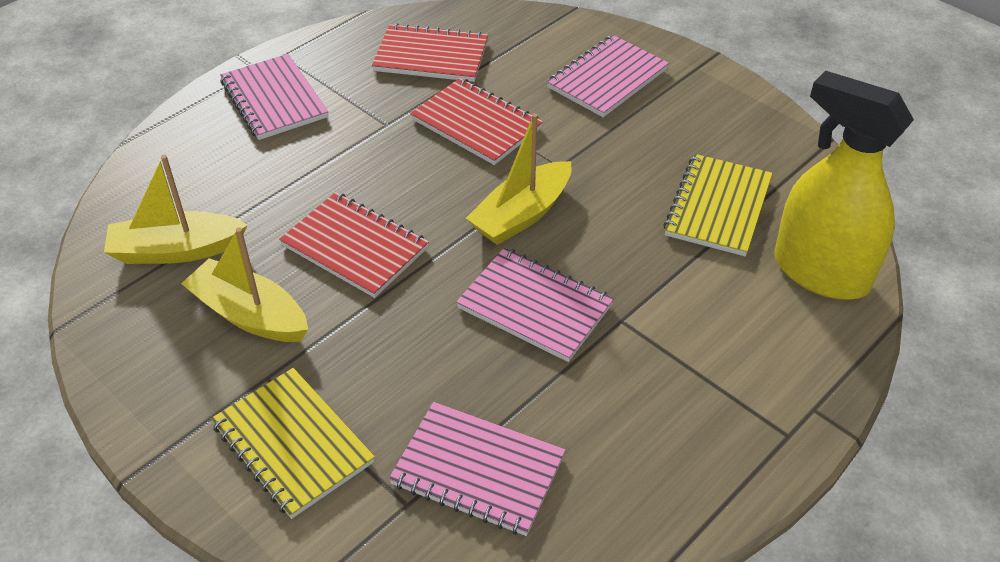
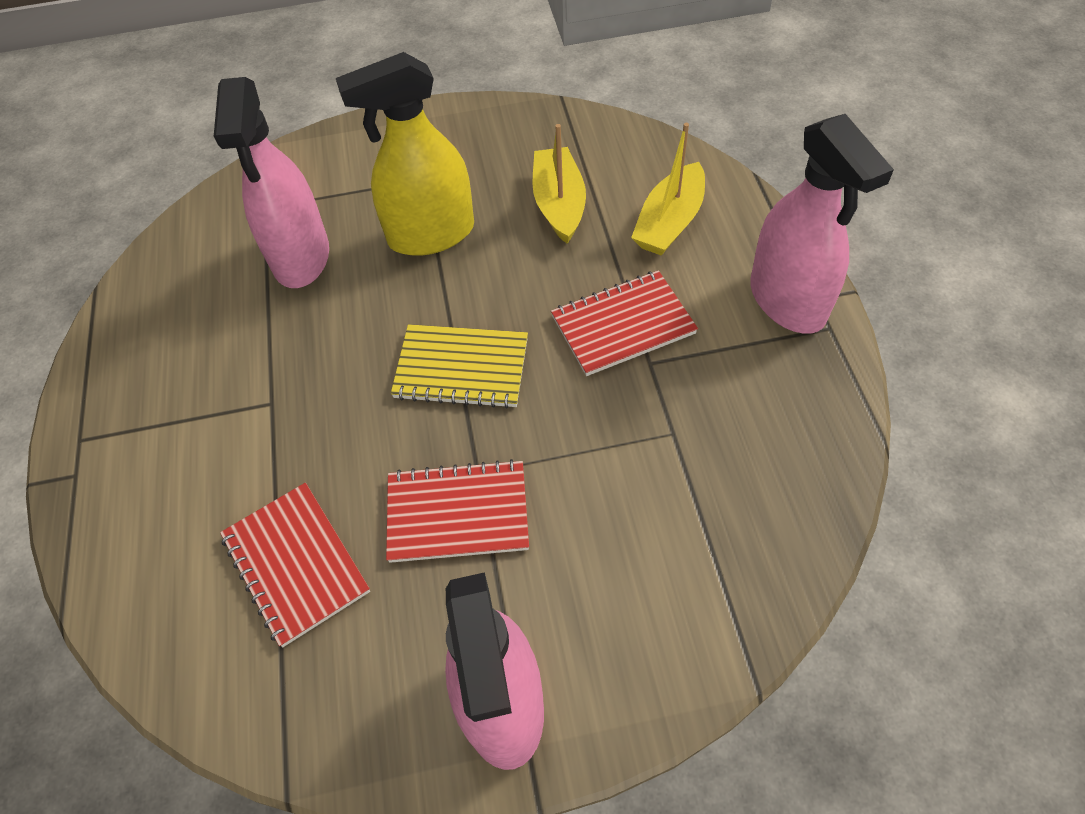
pink notebook: [220,54,328,140] [389,402,566,536] [456,248,614,362] [547,35,669,117] = 4 -> none = 0
pink spray bottle: none = 0 -> [214,77,329,288] [445,572,544,770] [750,114,894,334] = 3
yellow boat: [104,155,248,264] [181,227,308,342] [466,113,572,245] = 3 -> [532,124,586,244] [631,123,705,256] = 2
yellow notebook: [211,368,375,519] [663,154,773,256] = 2 -> [391,324,528,409] = 1

